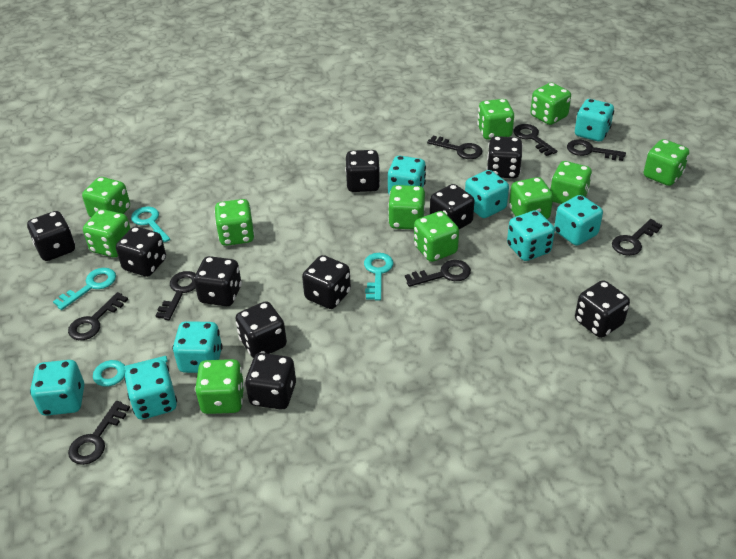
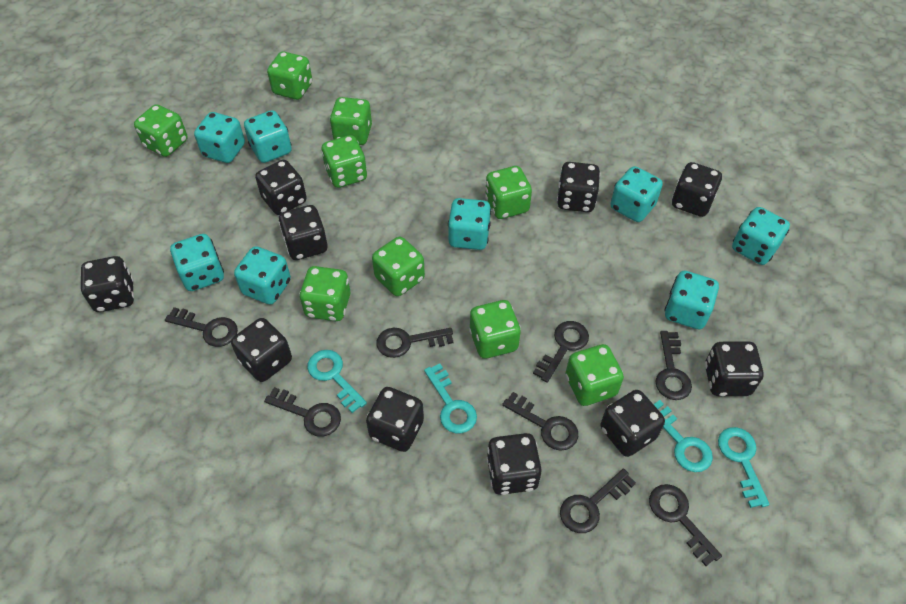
green dice: [82,177,130,217] [83,209,131,257] [195,359,245,414] [214,199,255,246] [388,185,425,230] [414,211,459,262] [477,99,514,140] [509,177,553,219] [530,82,571,125] [550,161,592,204] [644,139,689,186] = 11 -> [134,104,187,157] [267,52,312,100] [299,266,350,321] [321,135,367,188] [330,97,372,145] [372,237,425,296] [469,300,521,359] [485,166,532,219] [566,344,624,406] = 9

